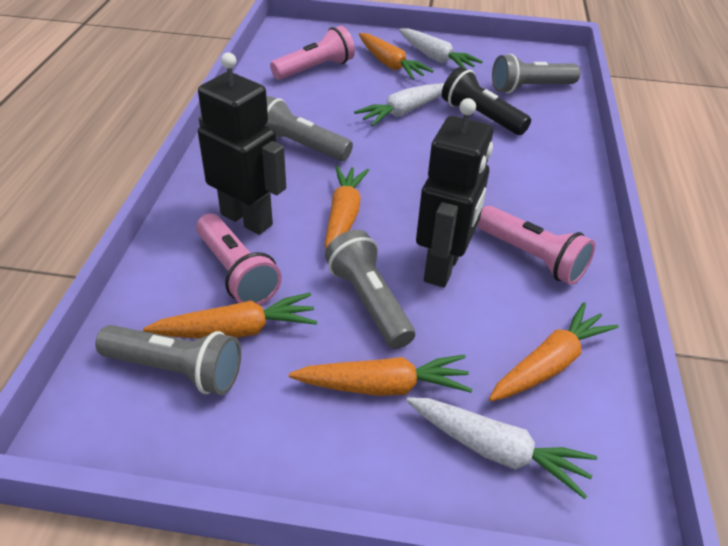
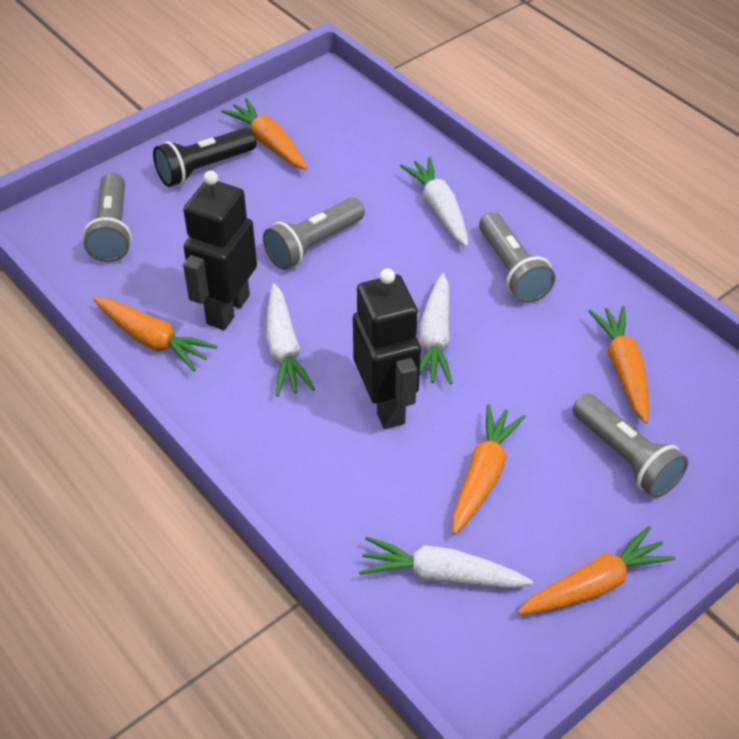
pink flashlight: [196,214,282,305] [270,26,355,80] [477,206,595,285] = 3 -> none = 0
white carrot: [354,83,444,126] [399,28,483,69] [406,397,597,499] = 3 -> [266,283,315,397] [359,536,533,588] [400,157,469,247] [419,273,452,384] = 4

